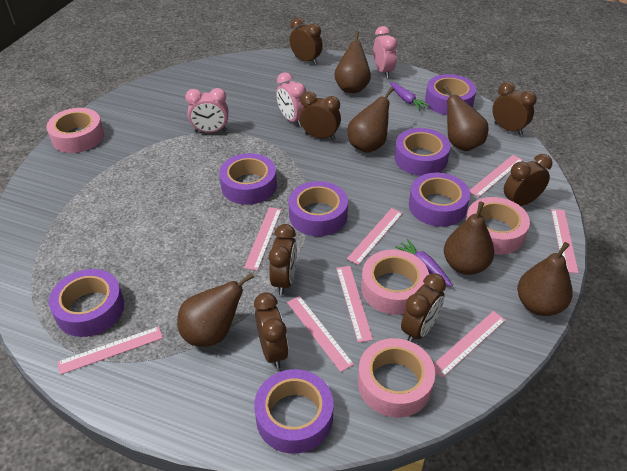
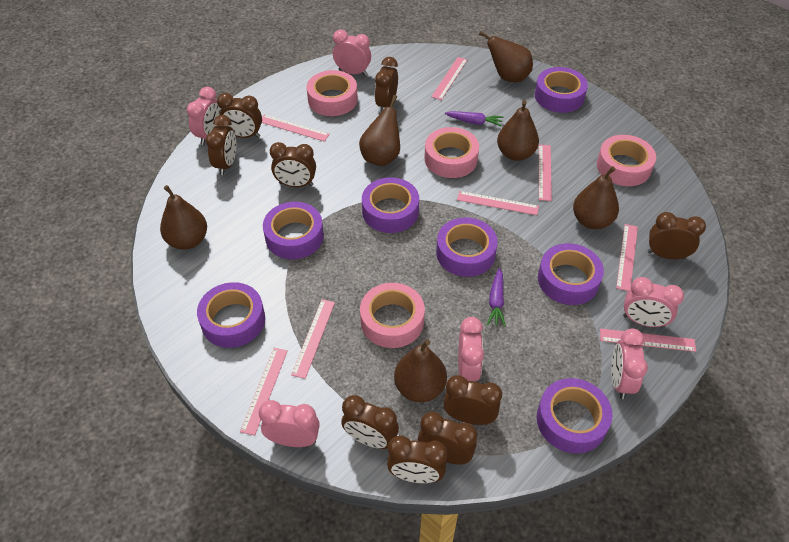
brown clock: [254,292,289,369] [269,224,297,295] [289,17,323,65] [300,92,341,140] [401,273,446,342] [492,82,537,136] [504,154,552,206] = 7 -> [206,115,236,175] [217,93,262,138] [270,142,316,187] [341,395,399,449] [375,57,398,112] [387,435,447,483] [418,412,477,465] [443,375,502,425] [648,212,706,259] = 9
pink clock: [185,88,229,133] [276,72,306,127] [373,26,397,78] = 3 -> [187,87,221,145] [259,400,320,447] [333,30,371,76] [458,317,484,381] [611,328,648,399] [623,277,684,327] = 6

